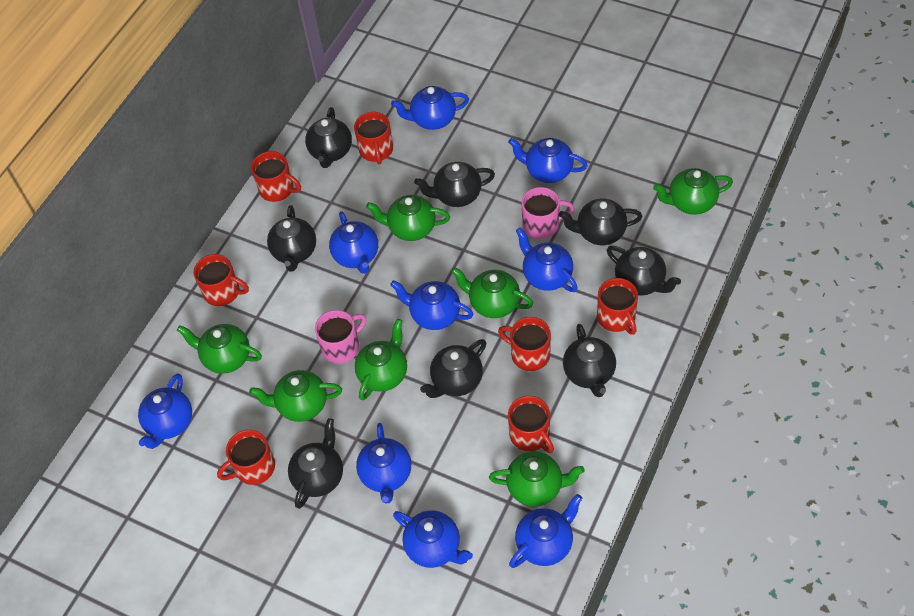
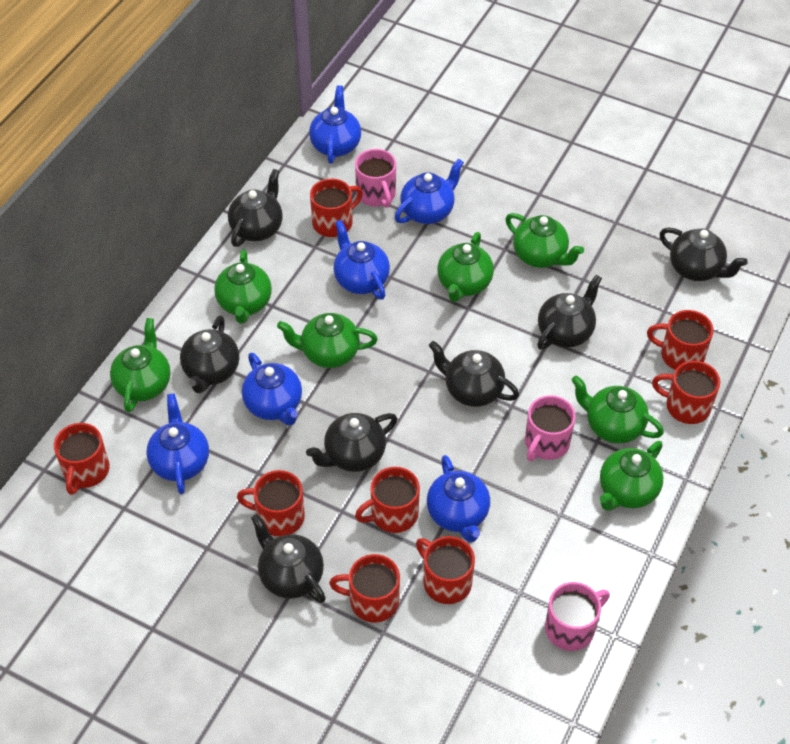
black teapot: [267,205,316,272] [288,418,343,509] [305,107,352,168] [414,162,495,207] [420,339,486,398] [559,199,642,245] [563,324,616,397] [607,246,681,296] = 8 -> [180,315,239,393] [228,169,283,247] [251,514,326,603] [306,413,397,472] [429,341,519,407] [537,275,602,350] [659,227,748,281] = 7
blue teapot: [138,373,192,449] [329,211,378,274] [356,423,411,504] [390,280,474,330] [391,86,469,130] [393,510,473,568] [508,138,588,183] [509,494,582,568] [516,227,578,292] = 9 -> [146,394,209,494] [242,353,302,425] [309,85,361,164] [333,220,390,300] [395,159,464,224] [427,455,490,543] = 6
pink mug: [315,310,367,364] [521,187,574,239] = 2 -> [355,149,396,208] [525,395,576,461] [545,582,610,651] = 3
red mug: [193,254,249,306] [217,430,275,485] [251,151,301,202] [354,112,393,164] [498,317,551,371] [508,396,554,453] [597,278,638,335] = 7 -> [54,423,110,495] [237,470,305,536] [310,179,363,237] [329,554,400,623] [355,467,420,533] [416,536,475,604] [647,310,714,370] [652,361,720,424] = 8

